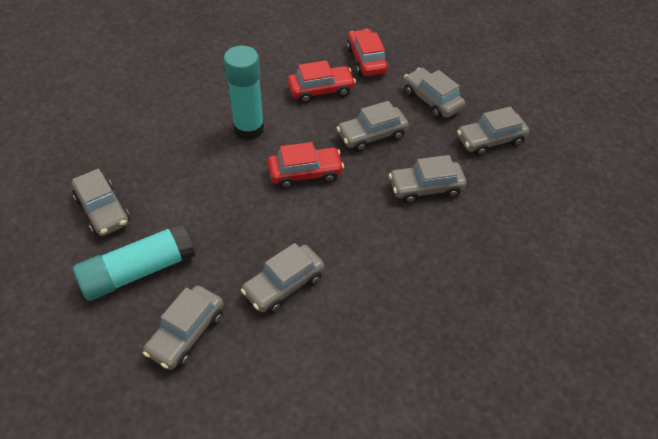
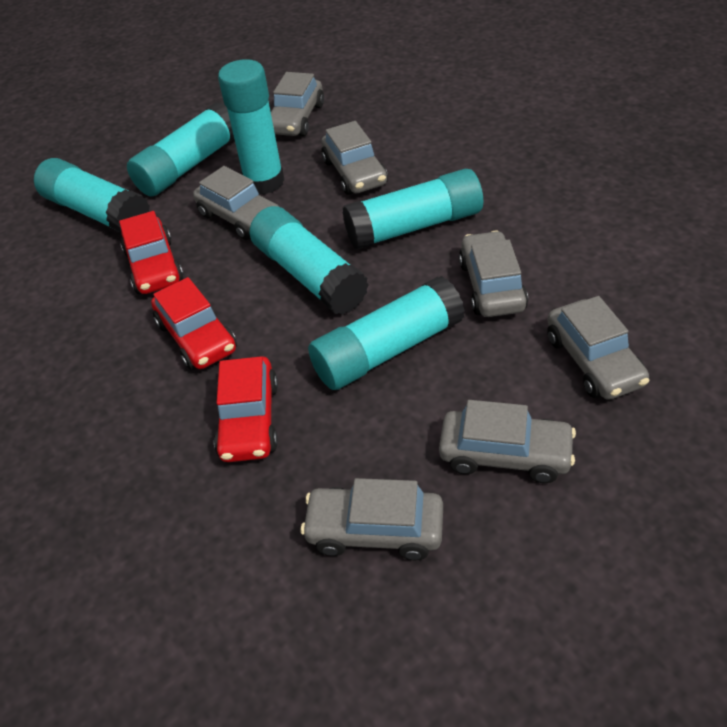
turquoise glue stick: [73,223,195,301] [223,46,264,140] = 2 -> [34,158,150,233] [127,102,234,196] [218,59,285,195] [250,206,369,315] [308,276,465,390] [343,169,483,250] = 6

